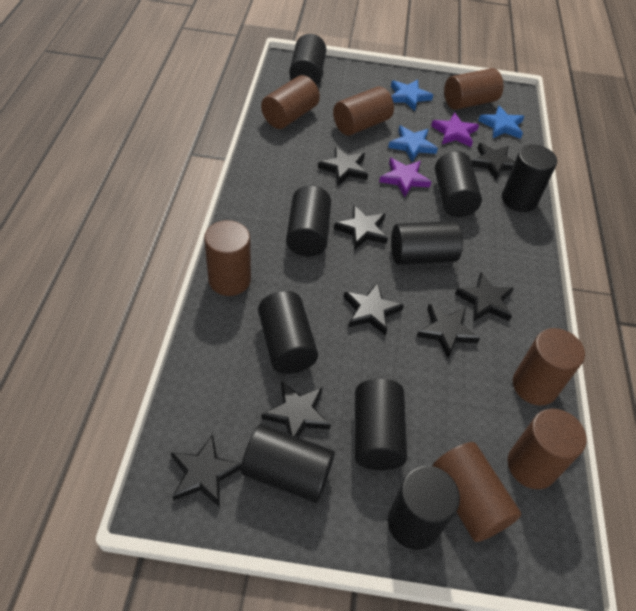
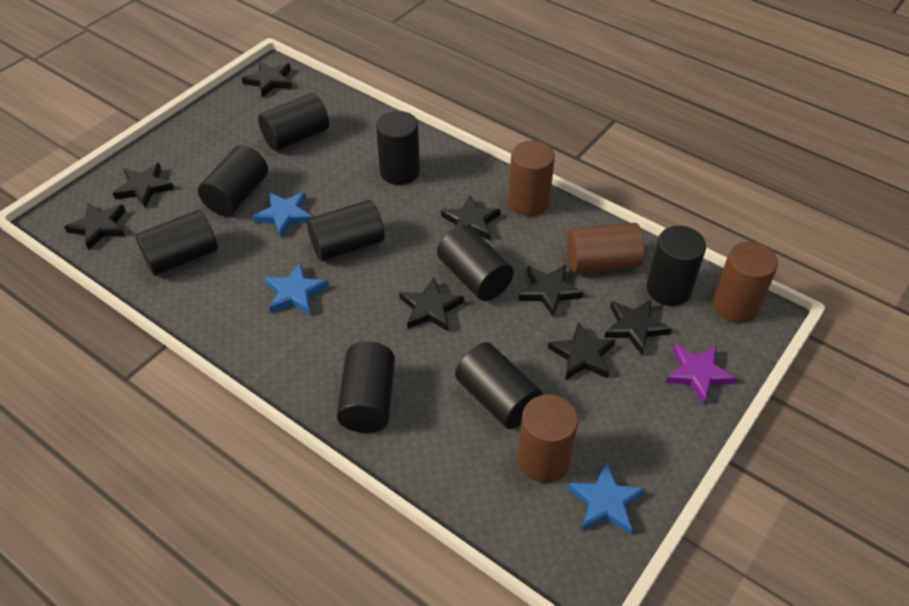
brown cylinder: [204,220,251,296] [261,75,320,129] [333,86,394,136] [432,442,522,542] [444,68,504,110] [508,409,586,489] [513,328,585,406] = 7 -> [508,141,555,216] [518,395,579,483] [567,223,645,273] [713,242,778,323] = 4
purple star: [379,158,431,197] [431,112,479,147] = 2 -> [665,345,737,404] = 1

